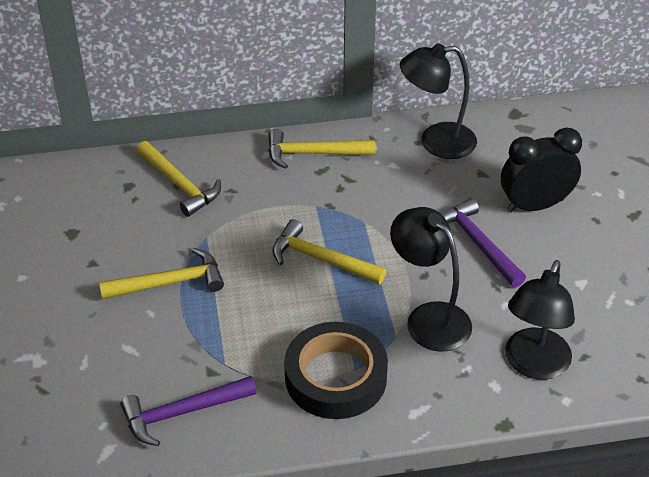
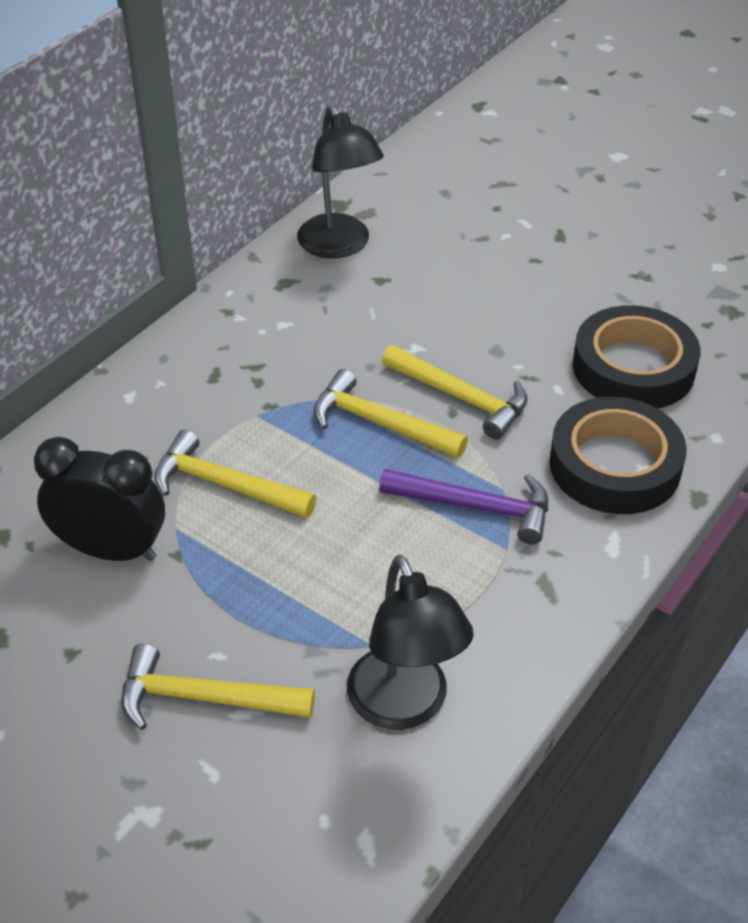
black lamp: [390,207,472,352] [399,43,477,159] [505,260,575,380] = 3 -> [297,104,384,258] [347,555,474,730] = 2
black tape: [284,322,388,419] = 1 -> [549,397,687,514] [573,305,700,409] = 2
purple hammer: [120,376,257,446] [442,198,526,287] = 2 -> [379,469,548,544] = 1

